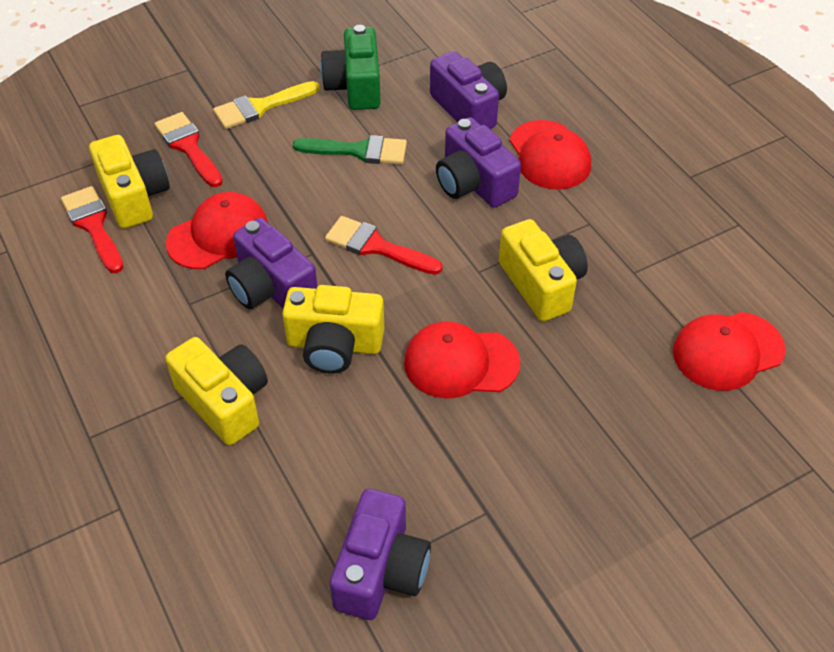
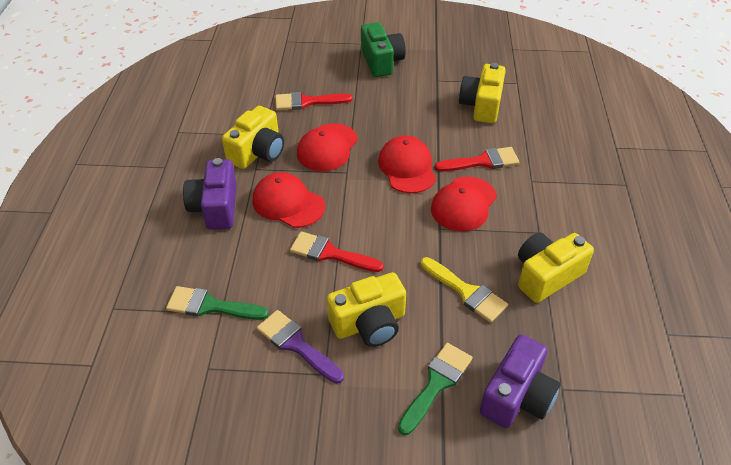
green brush: [293,135,407,164] = 1 -> [166,286,269,320] [398,343,472,435] = 2
purple brush: none = 0 -> [257,310,344,384] = 1
purple camera: [225,218,318,309] [330,489,431,620] [430,51,507,129] [436,117,521,208] = 4 -> [183,158,237,230] [480,335,561,428] = 2

